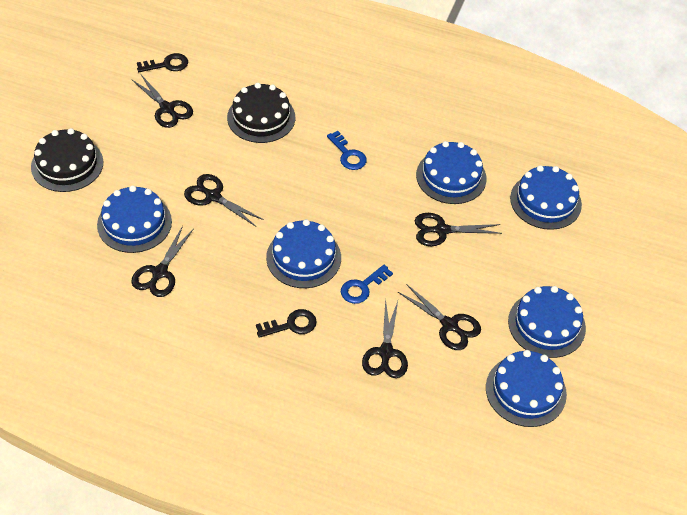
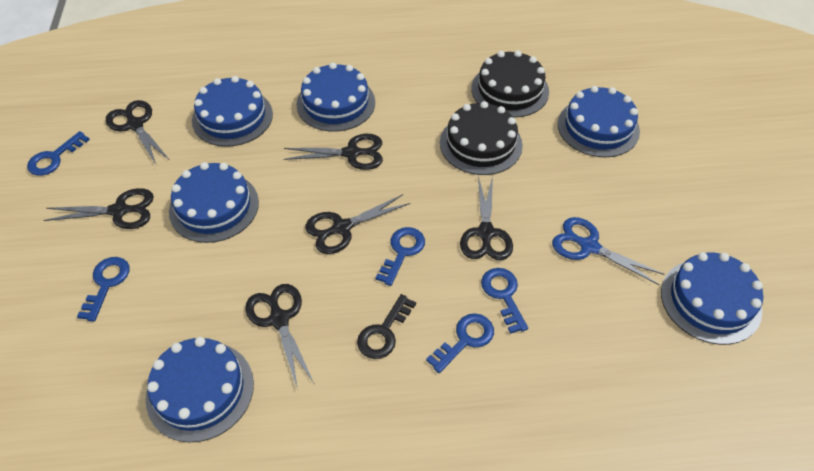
black key: [137,53,188,72] [256,309,317,338] = 2 -> [357,294,416,359] = 1
blue key: [327,131,367,170] [341,265,393,304] = 2 -> [27,131,90,176] [77,257,130,322] [376,227,425,286] [426,313,494,373] [481,268,528,334] = 5
blue scissors: none = 0 -> [552,217,665,285] = 1

